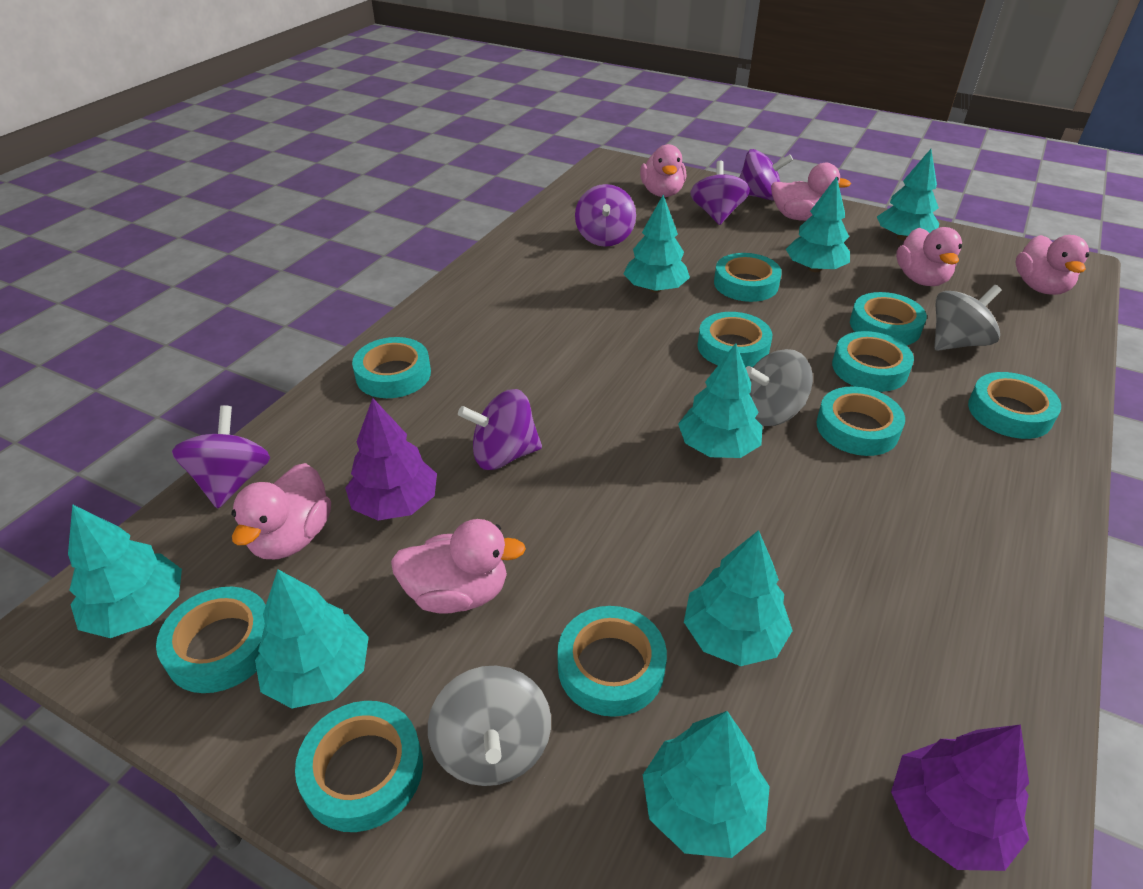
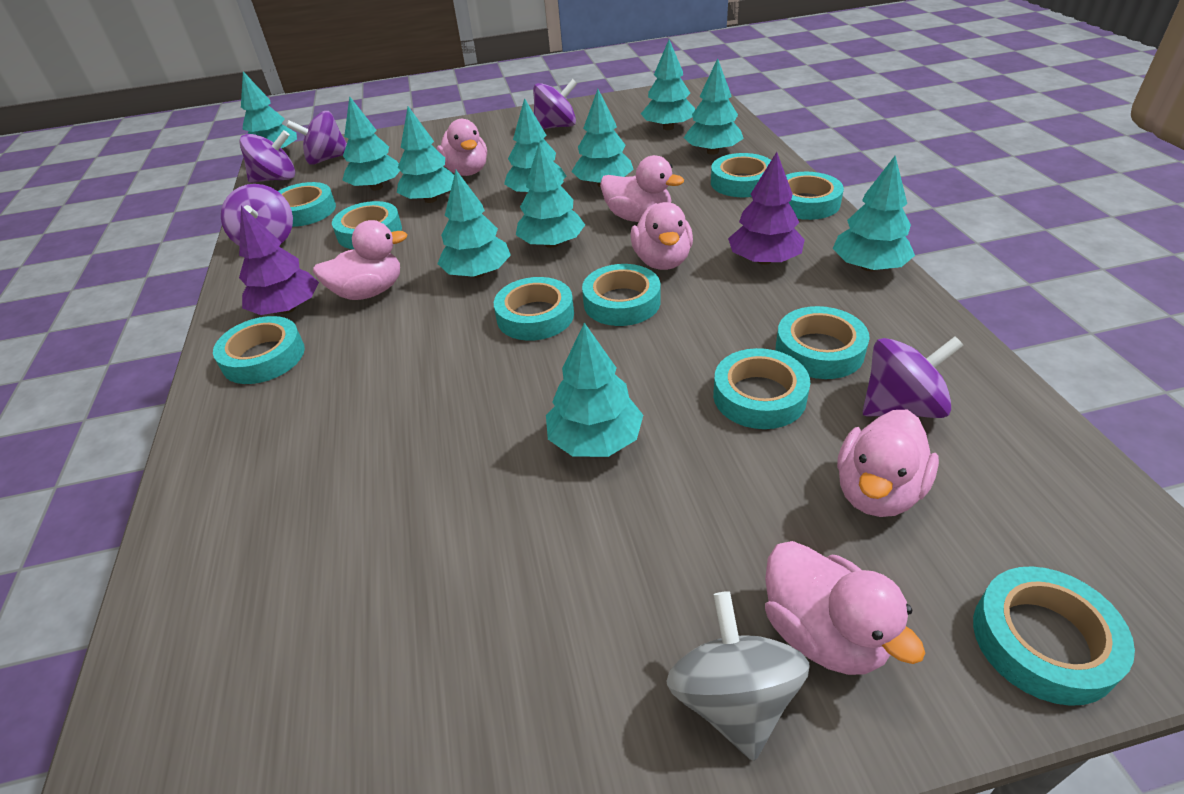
grey spinning top: [428,666,551,786] [746,349,813,426] [934,285,1001,351] = 3 -> [667,591,809,761] = 1
turquoise tree: [68,504,182,638] [255,569,369,708] [623,195,690,292] [643,711,770,858] [678,343,763,458] [684,530,793,666] [786,176,850,272] [877,149,939,241] = 8 -> [241,71,297,148] [343,96,400,190] [397,106,454,203] [437,170,511,278] [504,98,566,192] [516,141,585,248] [546,322,643,457] [571,89,634,187] [641,40,695,130] [684,58,744,155] [833,156,915,271] = 11

